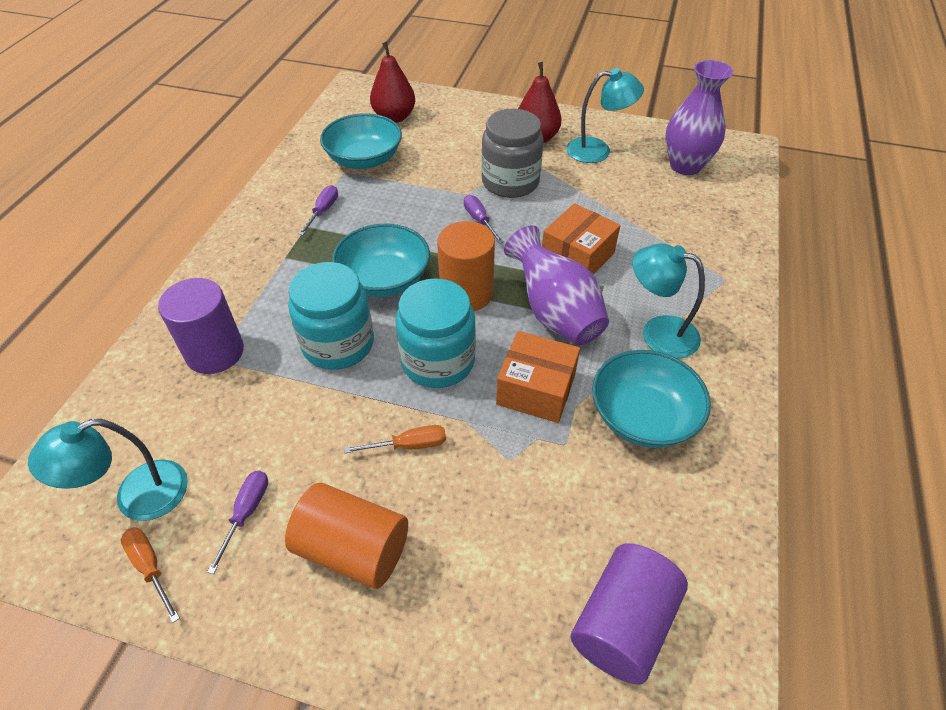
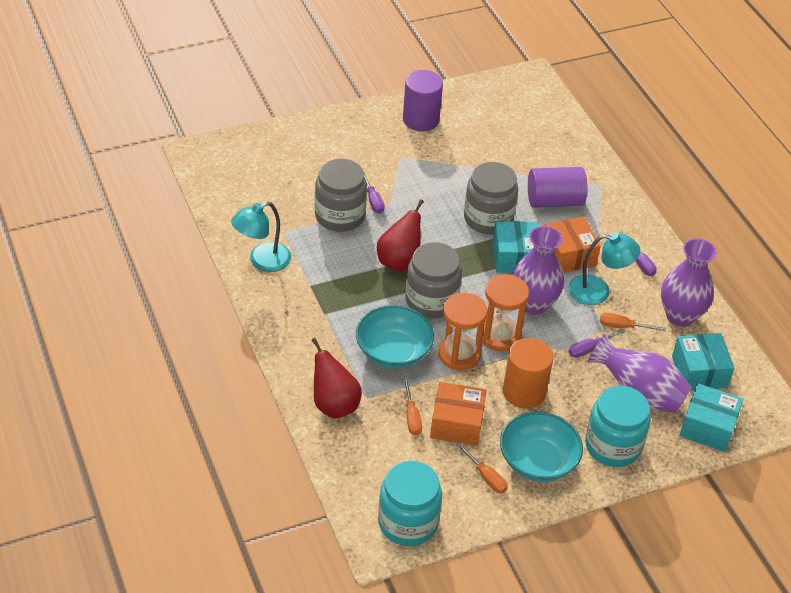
grey jar: [481,109,544,198] = 1 -> [315,159,367,232] [405,242,462,319] [464,162,518,234] = 3
orange cylinder: [285,483,408,589] [437,221,495,311] = 2 -> [503,338,554,409] = 1
orange hourglass: none = 0 -> [438,293,487,370] [482,274,529,352] = 2
orange screwdriver: [121,527,180,623] [344,425,446,453] = 2 -> [403,378,422,435] [455,442,508,493] [600,313,666,331] = 3
purple vase: [504,225,609,345] [665,60,733,175] = 2 -> [513,226,564,315] [588,334,692,413] [661,238,717,327] = 3
turquoise bowl: [320,113,402,169] [332,224,430,297] [592,350,711,448] = 3 -> [356,305,434,369] [500,412,583,482] = 2
turquoise box: none = 0 -> [493,221,539,273] [672,333,734,391] [679,383,743,452] = 3
turquoise lamp: [28,419,188,521] [566,68,644,163] [632,243,705,359] = 3 -> [231,202,291,272] [568,233,640,305] = 2

